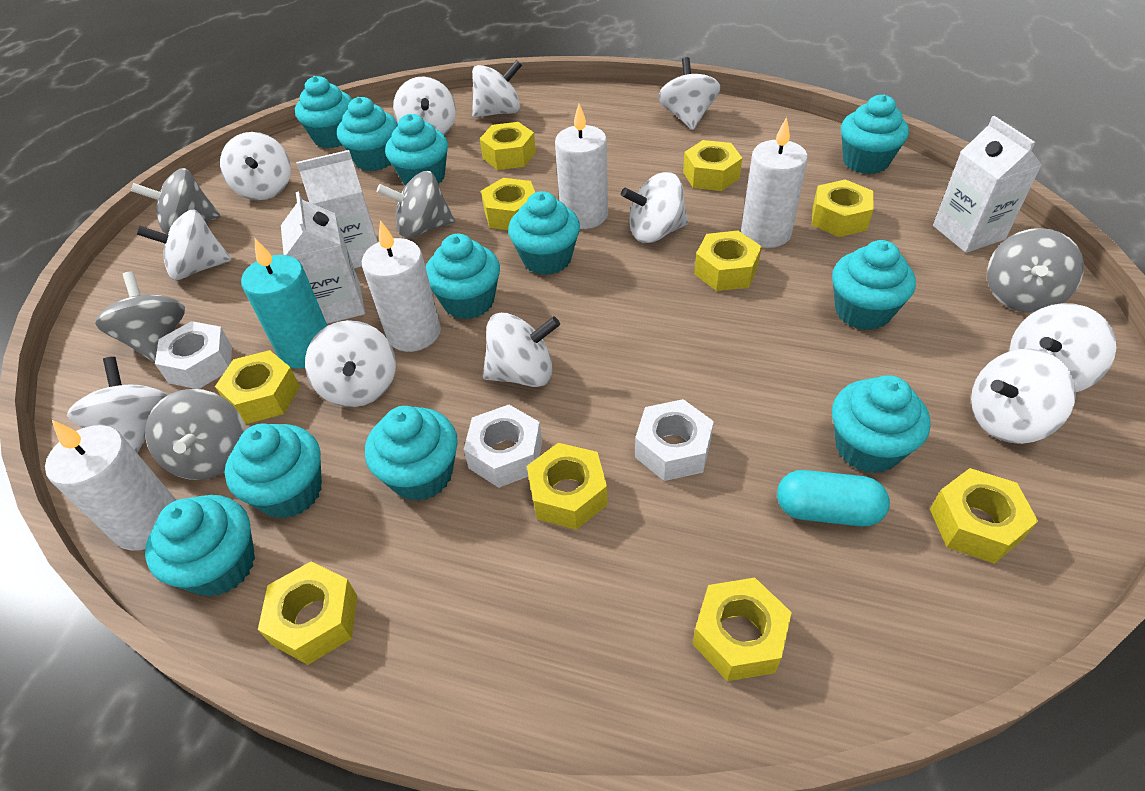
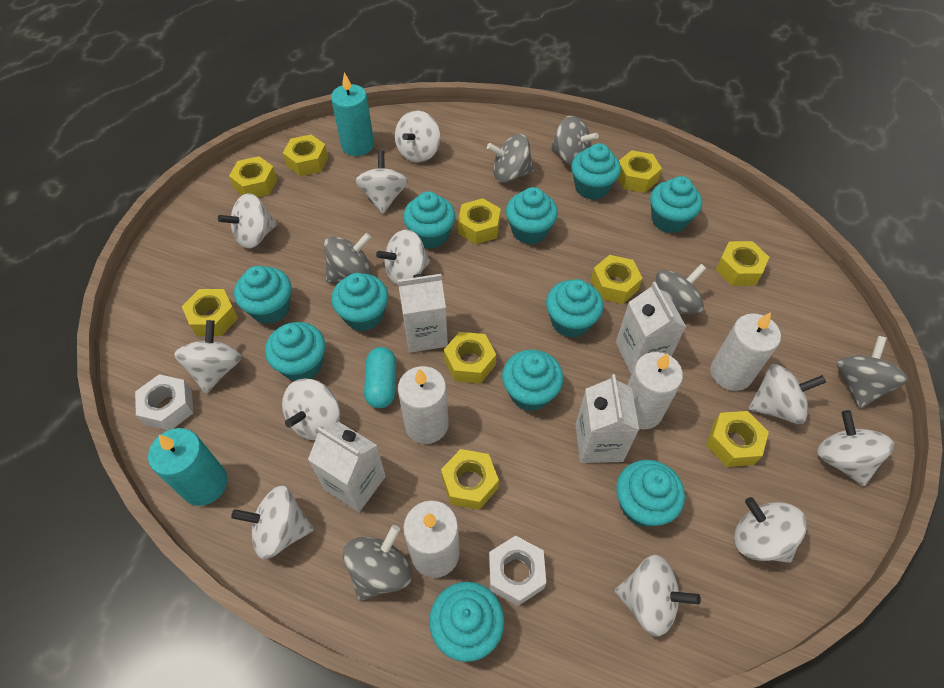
grey spinning top: [95,271,185,363] [131,168,221,235] [145,389,245,480] [377,171,455,239] [987,228,1084,313] = 5 -> [324,233,371,283] [343,525,412,601] [487,134,534,183] [551,116,599,166] [656,264,707,314] [837,336,908,408] = 6
turquoise candle: [241,239,327,369] = 1 -> [148,428,227,506] [331,72,374,156] = 2
white carton: [281,191,365,324] [296,150,378,268] [933,116,1042,253] = 3 -> [308,422,386,512] [398,274,448,353] [575,374,639,463] [616,282,686,374] = 4
white nut: [155,321,232,389] [463,405,542,488] [635,399,714,481] = 3 -> [135,374,193,430] [489,536,546,606] = 2

